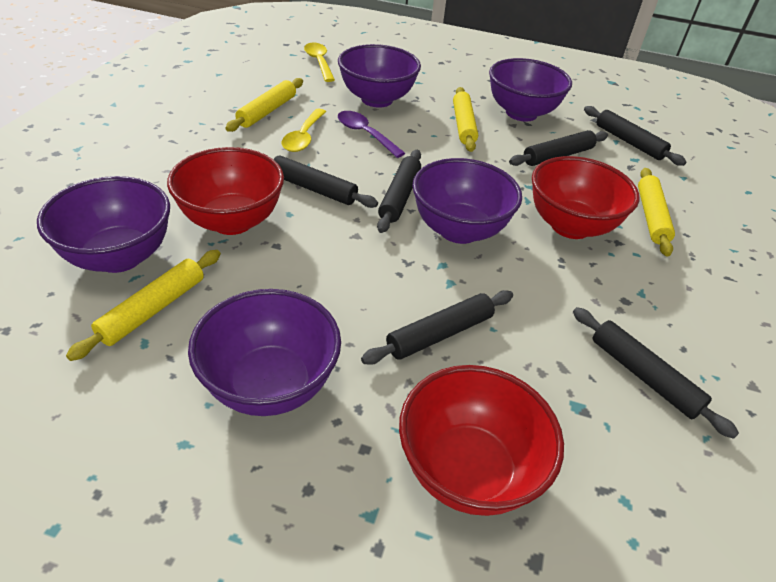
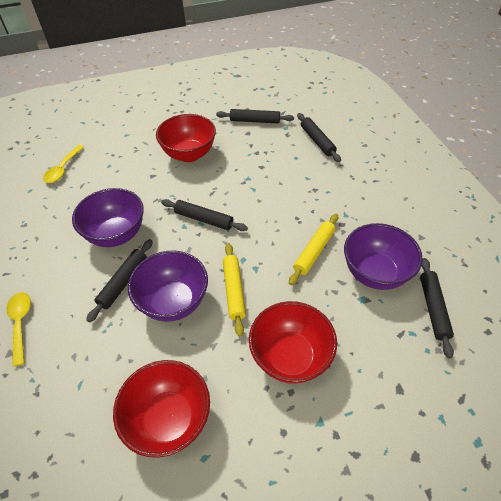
black rolling pin: [274,155,378,208] [361,290,513,365] [377,150,421,233] [509,130,608,166] [573,307,739,439] [584,106,686,166] = 6 -> [86,239,153,323] [161,199,248,231] [216,109,294,124] [297,113,341,162] [420,258,454,358] = 5
purple bowl: [37,176,170,273] [188,289,341,416] [338,44,421,108] [412,158,522,244] [489,58,572,121] = 5 -> [72,188,144,247] [128,250,208,322] [344,223,423,290] = 3
purple spoon: [338,111,405,158] = 1 -> none = 0
yellow rolling pin: [66,250,221,361] [226,78,303,132] [453,87,478,152] [638,168,675,256] = 4 -> [223,243,246,336] [289,214,338,285] = 2

